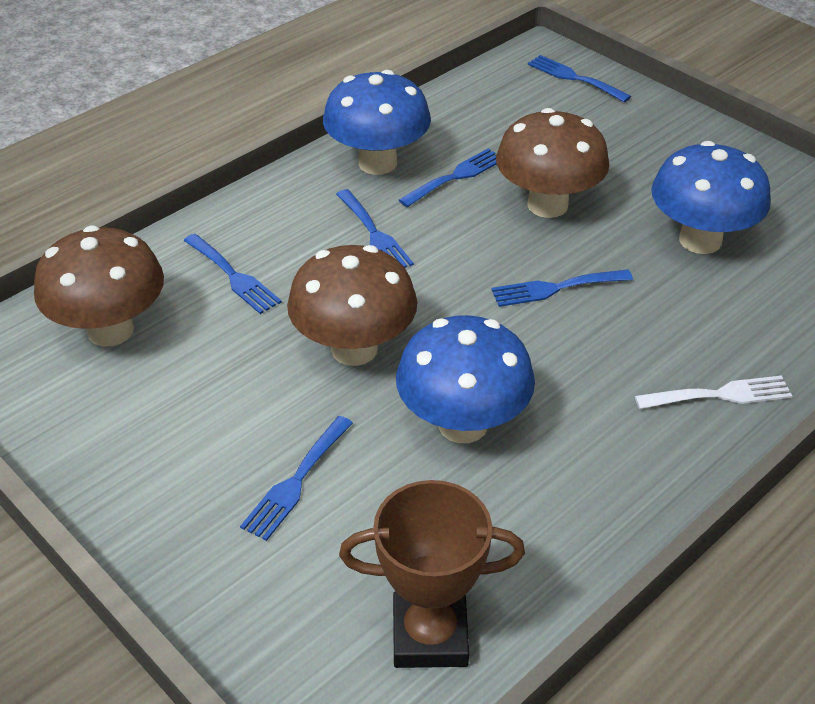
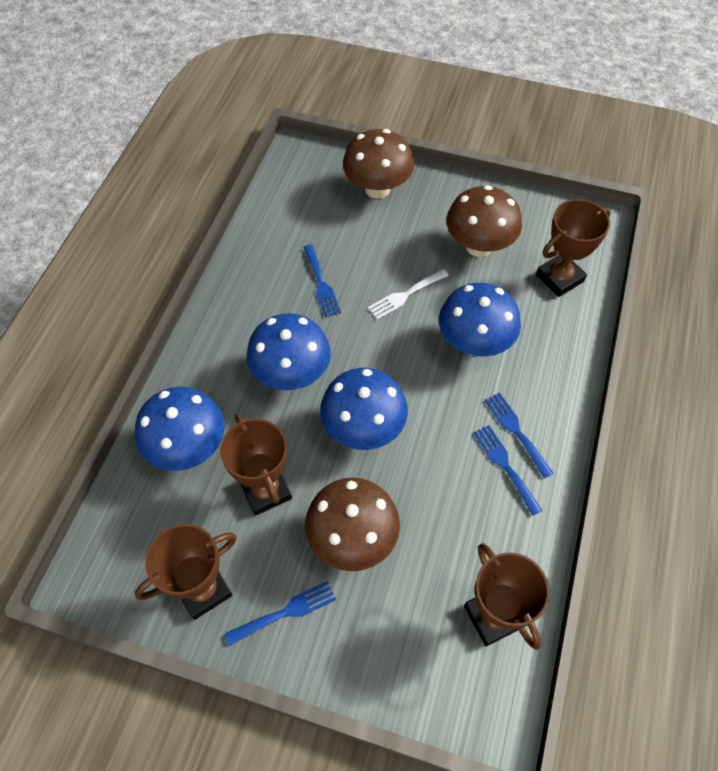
blue fork: [184,234,282,314] [240,416,353,541] [336,189,414,268] [399,148,497,207] [491,269,633,307] [528,55,631,102] = 6 -> [225,581,336,646] [303,244,341,317] [473,425,542,516] [484,392,553,478] = 4
blue mushroom: [323,70,431,175] [396,315,535,443] [651,141,771,254] = 3 -> [135,387,224,471] [247,313,331,390] [320,368,408,450] [439,283,521,357] = 4
brown trophy: [339,480,525,668] = 1 -> [135,524,237,620] [220,414,292,516] [464,543,550,650] [536,199,611,297] = 4

